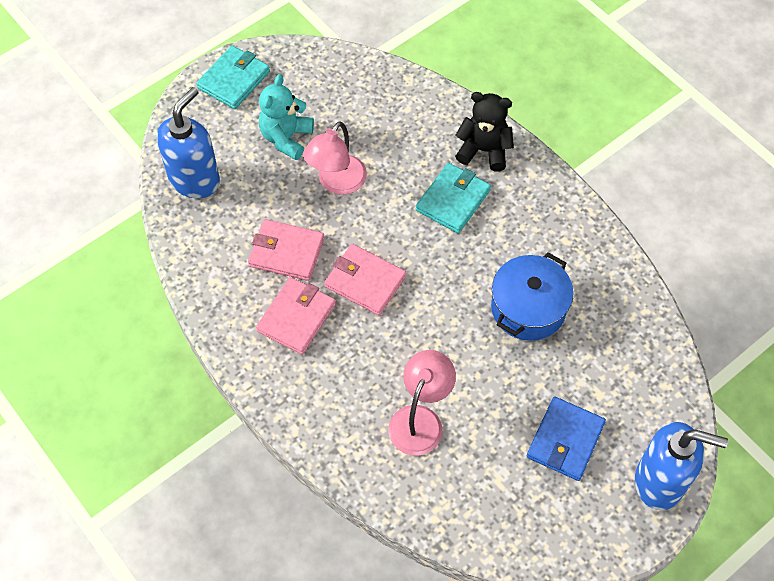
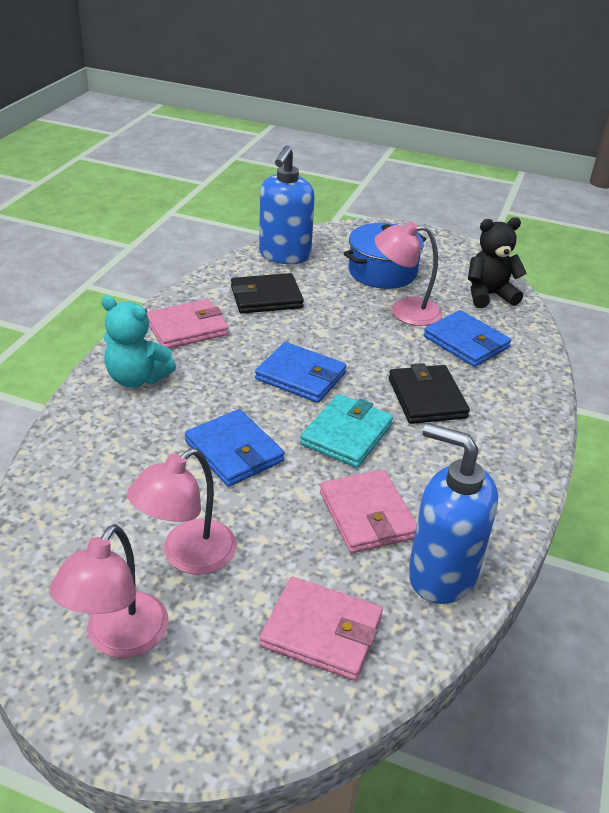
black wallet: none = 0 -> [231,273,304,314] [389,363,470,424] = 2
blue wallet: [527,397,606,481] = 1 -> [185,409,285,487] [255,342,347,403] [424,310,511,367] = 3
pink lamp: [303,121,367,195] [388,350,456,456] = 2 -> [49,524,169,658] [127,448,237,575] [375,221,442,326] = 3
turquoise wallet: [196,45,270,109] [416,163,491,233] = 2 -> [300,394,393,468] = 1

